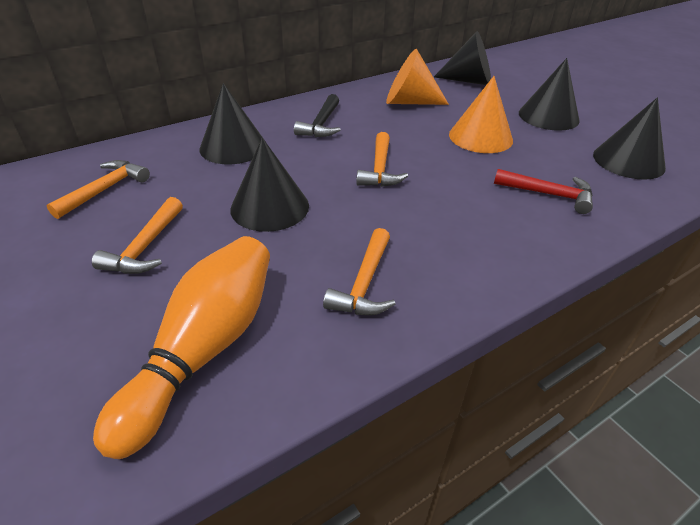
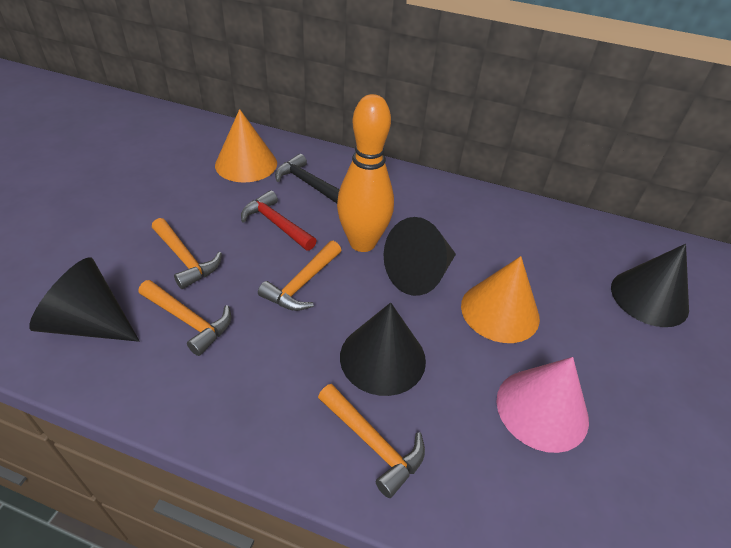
black cone: [199,83,266,164] [230,138,309,232] [434,31,491,85] [519,58,580,131] [593,97,666,180] = 5 -> [29,257,139,342] [340,303,426,396] [384,217,456,296] [611,244,689,327] = 4
pink cone: none = 0 -> [496,357,589,453] = 1

